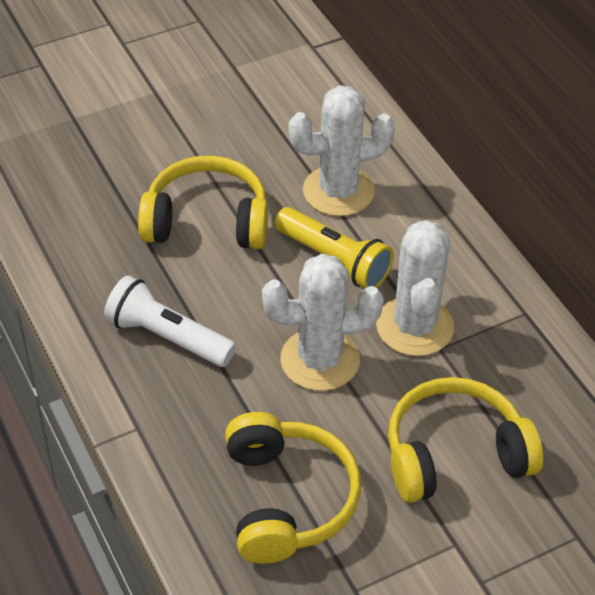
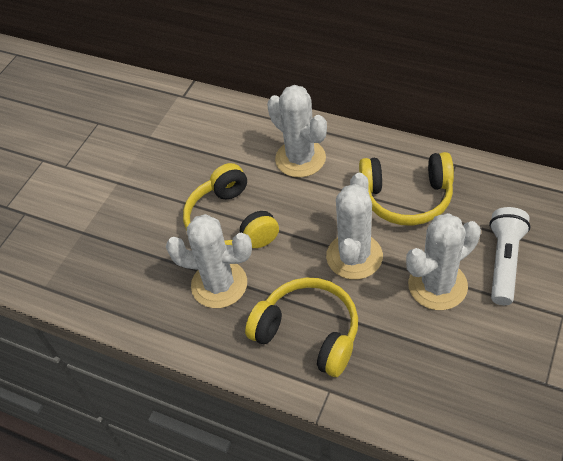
white cactus: [262,254,384,391] [289,85,395,216] [376,220,454,356] = 3 -> [166,214,252,308] [267,85,327,178] [326,173,383,280] [406,213,481,310] = 4
yellow flashlight: [275,207,394,288] = 1 -> none = 0

